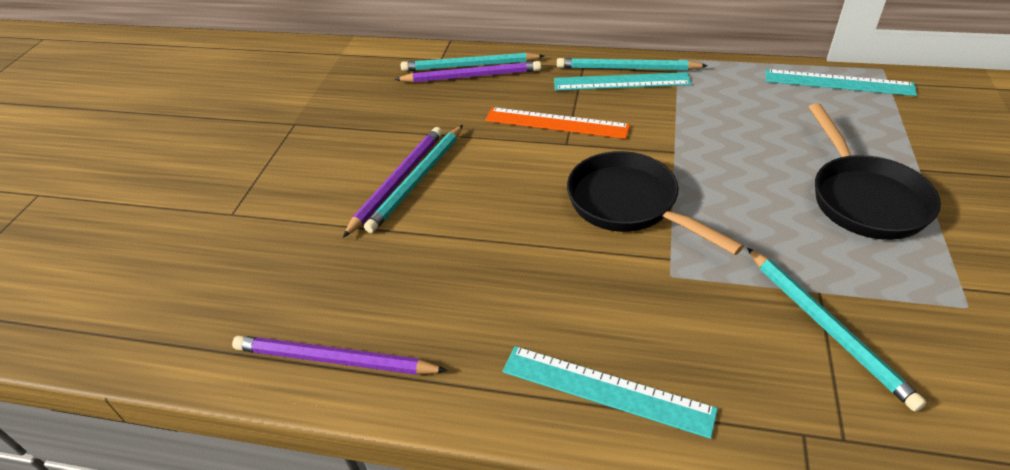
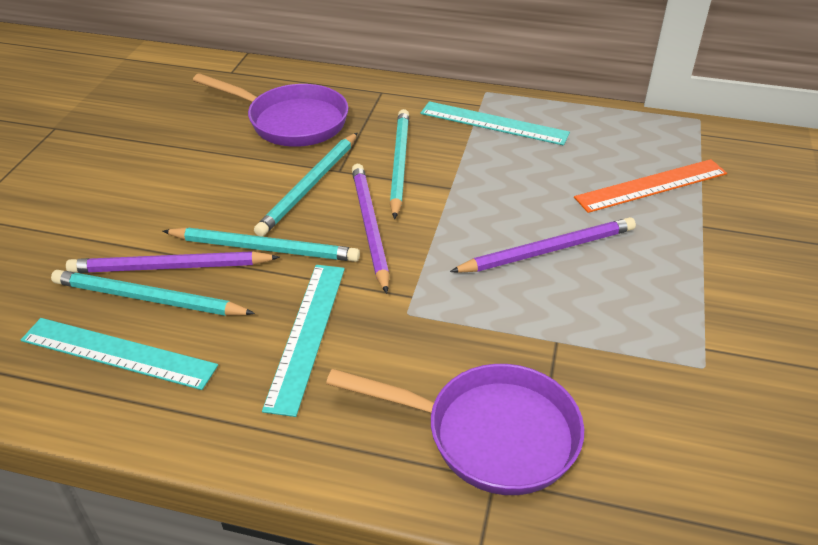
black pan: [567,151,744,255] [808,103,941,240] = 2 -> none = 0
purple pan: none = 0 -> [193,73,348,147] [326,364,584,495] = 2

